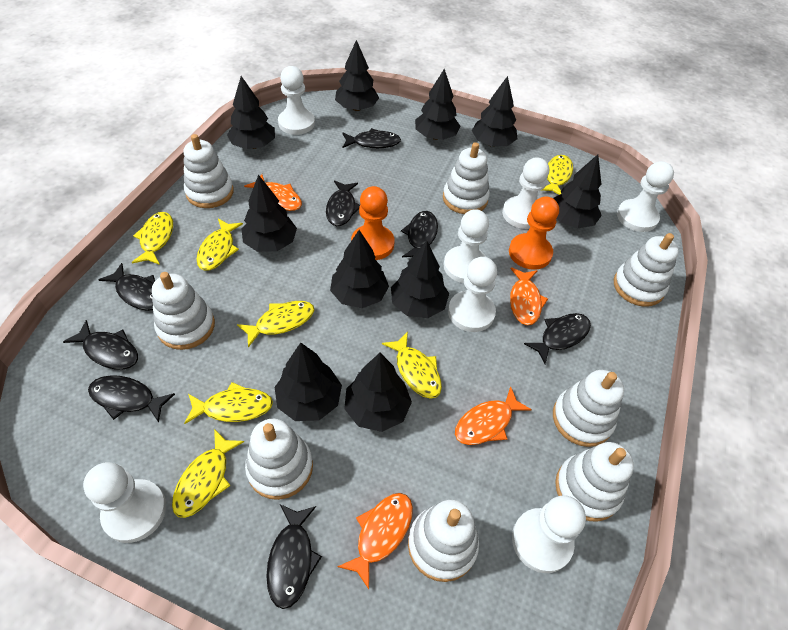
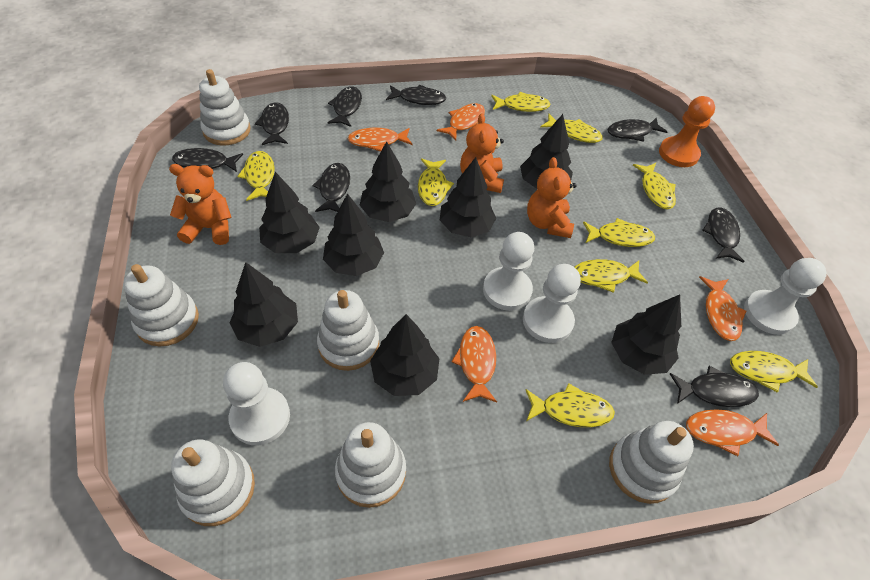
black tree: [227,76,275,149] [241,175,297,252] [275,343,342,421] [330,230,389,308] [335,40,379,111] [344,353,412,432] [391,241,449,318] [415,68,460,140] [472,76,517,147] [553,154,602,228] = 10 -> [230,262,298,347] [259,172,320,253] [323,193,384,276] [360,141,416,222] [370,314,440,396] [440,157,496,237] [520,114,573,189] [611,295,681,375] = 8
orange fish: [244,174,302,211] [337,493,413,589] [455,386,532,445] [510,267,548,325] = 4 -> [348,128,412,152] [437,103,485,141] [451,326,497,403] [686,409,779,456] [699,276,746,341] = 5
orange pawn: [351,186,395,260] [509,196,559,270] = 2 -> [659,96,715,167] = 1
orange teddy bear: none = 0 -> [169,164,232,245] [460,113,504,193] [527,157,577,238] = 3
white pawn: [83,462,166,543] [278,66,315,135] [444,209,489,283] [448,257,497,332] [502,157,549,229] [512,495,586,573] [617,161,674,232] = 7 -> [223,362,290,445] [483,232,534,311] [523,264,581,343] [744,258,827,335] = 4
white stacking toy: [152,272,215,350] [184,134,234,208] [245,419,313,500] [408,500,479,582] [443,142,490,214] [553,370,624,447] [555,442,634,522] [614,233,679,307] = 8 -> [123,264,199,347] [171,440,255,526] [199,69,251,145] [317,290,379,371] [335,422,406,508] [609,421,694,504] = 6
yellow fish: [132,212,173,265] [172,429,244,518] [184,382,273,424] [197,219,243,271] [237,301,314,347] [382,332,442,399] [542,155,573,195] = 7 -> [237,151,275,201] [418,158,454,206] [491,92,550,112] [525,383,615,427] [541,114,603,143] [574,259,648,293] [583,218,655,247] [633,163,676,209] [730,351,818,393] = 9

